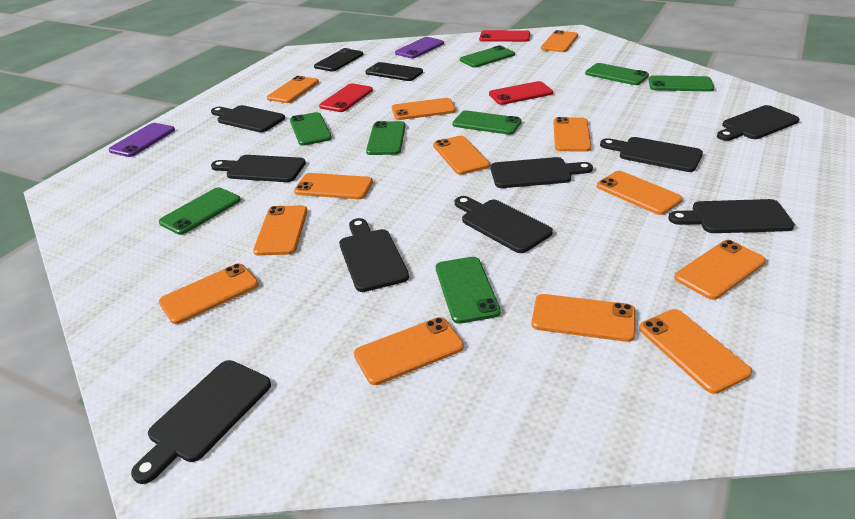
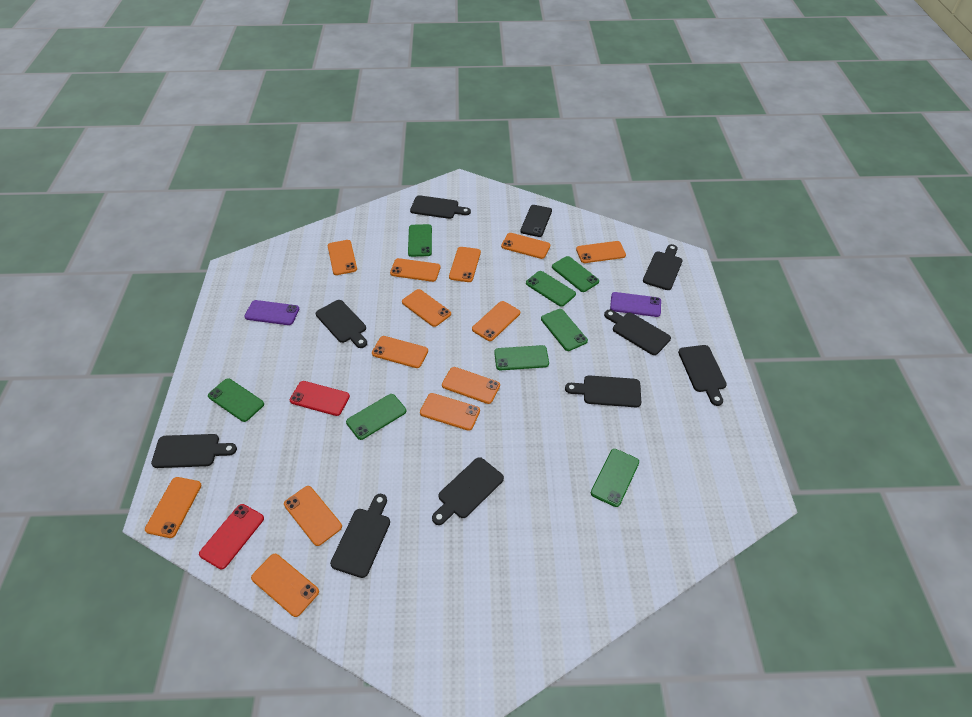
black phone: [314,48,363,72] [366,62,423,81] = 2 -> [520,205,552,237] = 1
red phone: [319,84,373,112] [479,30,530,42] [489,81,553,105] = 3 -> [199,504,264,569] [289,381,350,416] = 2

